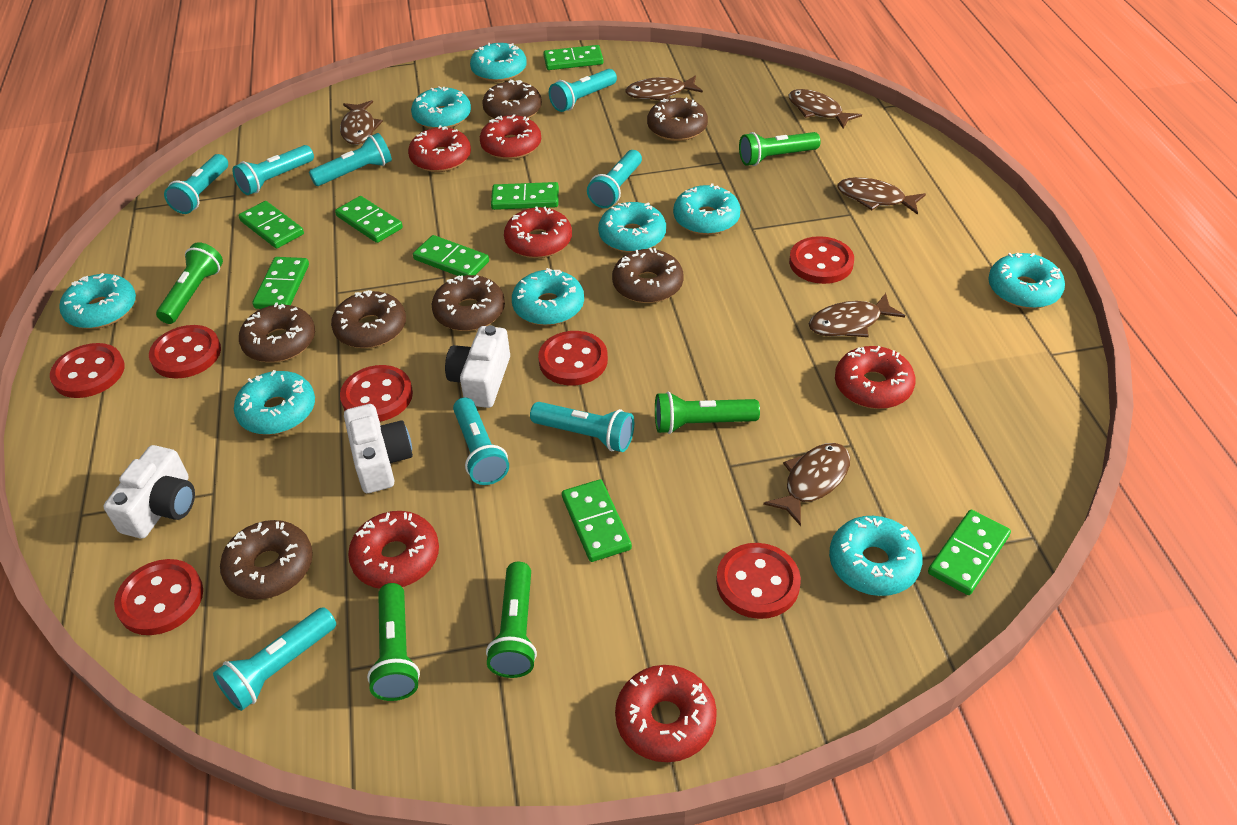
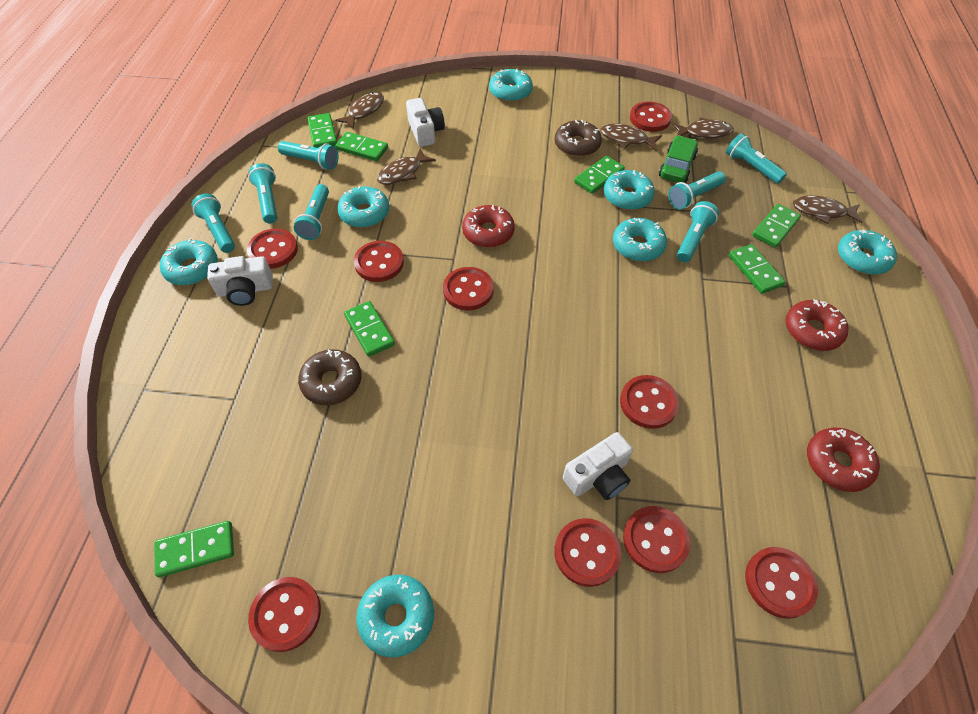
brown donut: [220,520,313,599] [239,303,315,363] [331,290,406,348] [432,275,505,331] [482,80,542,119] [612,248,684,303] [647,98,708,141] = 7 -> [298,349,362,405] [555,120,602,157] = 2
brown fish: [340,100,383,145] [625,75,703,101] [763,443,850,526] [788,89,862,129] [809,293,905,337] [838,177,926,215] = 6 -> [335,92,384,129] [377,149,436,185] [601,124,662,151] [672,117,734,138] [793,195,863,224] = 5
green car: none = 0 -> [659,135,698,183] = 1
green domino: [238,201,304,249] [252,257,309,309] [335,196,403,243] [413,235,489,276] [491,182,559,210] [543,45,603,70] [562,479,632,562] [928,510,1011,595] = 8 -> [155,521,234,577] [307,113,337,148] [335,132,388,161] [344,301,395,357] [574,156,625,194] [729,244,786,294] [752,204,801,248] = 7
green flashlight: [156,242,223,324] [367,583,420,701] [486,562,537,678] [655,392,760,434] [739,132,821,166] = 5 -> none = 0
red button: [50,343,125,398] [114,559,203,635] [149,325,221,379] [340,365,413,422] [538,331,608,386] [716,543,801,619] [789,236,854,284] = 7 -> [247,228,298,269] [248,577,321,652] [354,241,404,282] [443,267,493,310] [554,518,621,587] [620,375,679,429] [623,506,690,573] [630,101,672,132] [745,547,818,619] = 9
red donut: [348,511,439,589] [408,125,471,172] [480,114,541,160] [504,206,572,258] [615,665,717,762] [835,346,916,409] = 6 -> [462,205,515,248] [785,299,849,351] [807,428,880,492] = 3
turquoise donut: [59,273,136,329] [234,370,315,435] [411,86,471,129] [470,43,527,82] [512,268,584,326] [598,202,666,253] [673,183,741,235] [829,516,923,596] [988,253,1065,309] = 9 -> [160,238,218,285] [337,186,389,228] [356,575,434,657] [489,69,533,102] [604,170,655,210] [613,218,667,262] [838,229,897,275] = 7
turquoise flashlight: [164,154,228,214] [213,607,336,711] [232,145,314,195] [309,133,392,186] [453,397,509,485] [530,402,634,452] [549,69,617,112] [587,150,642,208] = 8 -> [192,194,235,253] [249,163,277,223] [278,141,338,170] [294,184,329,240] [668,171,726,209] [677,201,719,262] [726,133,787,184] = 7

